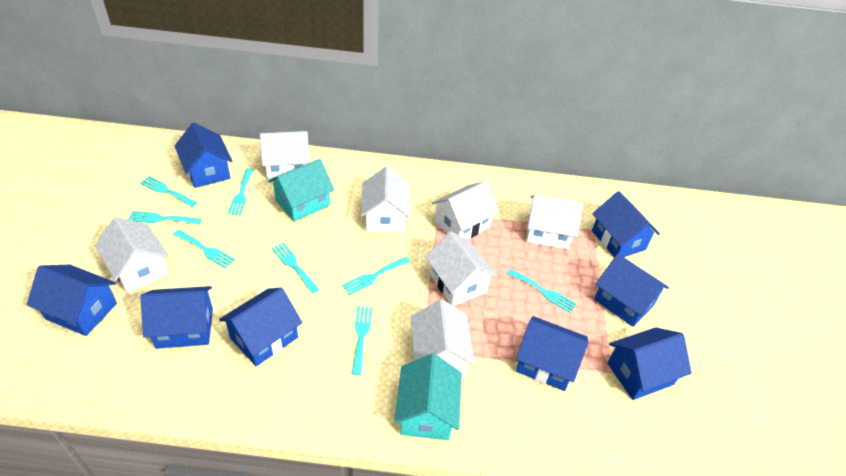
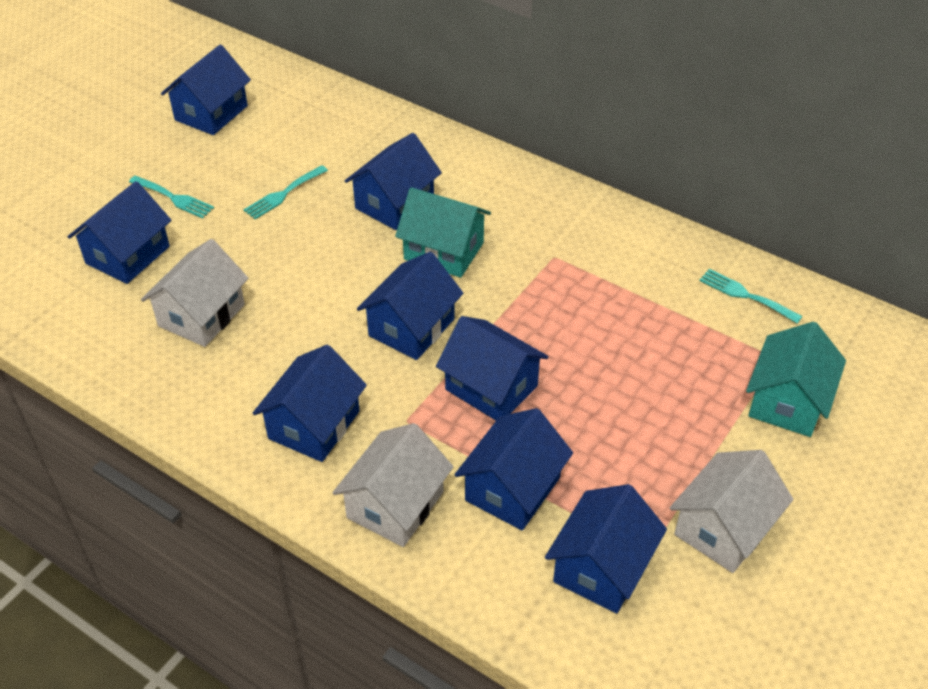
turquoise fork: [128,211,202,224] [140,176,197,207] [173,230,235,269] [228,168,253,215] [272,242,319,294] [342,256,411,295] [352,306,372,375] [507,269,577,313] = 8 -> [129,176,214,219] [243,165,328,219] [699,269,803,324] = 3
white house: [95,217,169,293] [260,131,310,180] [361,166,410,232] [411,299,474,378] [425,231,497,306] [432,181,499,239] [526,194,583,249] = 7 -> [141,239,249,347] [333,423,454,547] [670,450,793,573] = 3

